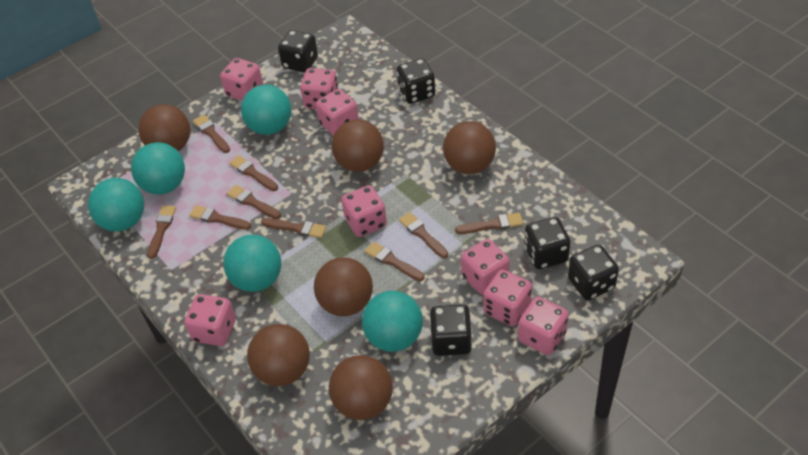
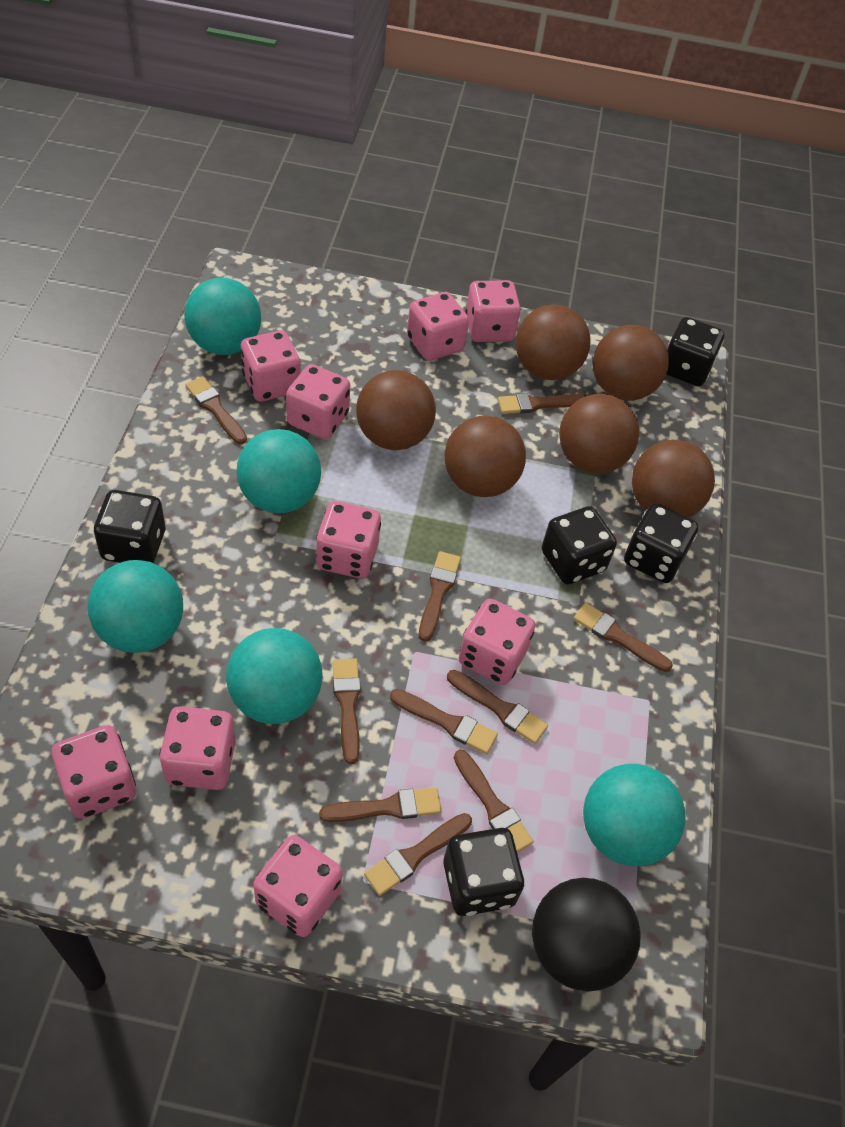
black ball: none = 0 -> [532,878,641,992] = 1
brown brush: [147,205,176,259] [189,205,251,230] [193,115,230,153] [227,185,281,219] [229,155,278,191] [261,218,326,238] [365,242,425,281] [399,212,448,258] [455,213,523,234] = 9 -> [185,376,247,444] [319,787,442,822] [332,658,361,764] [364,813,472,896] [390,689,498,754] [419,551,461,642] [447,670,548,744] [454,750,534,853] [498,393,586,414] [573,603,673,672] = 10
pink dice: [185,294,236,346] [220,58,263,101] [300,68,338,109] [316,89,359,136] [341,185,387,237] [461,239,510,295] [483,270,532,326] [518,297,569,355] = 8 -> [52,725,136,819] [160,706,235,790] [241,330,301,401] [253,835,342,937] [286,364,350,439] [316,501,381,579] [407,292,469,361] [459,599,535,685] [465,280,521,342] = 9

